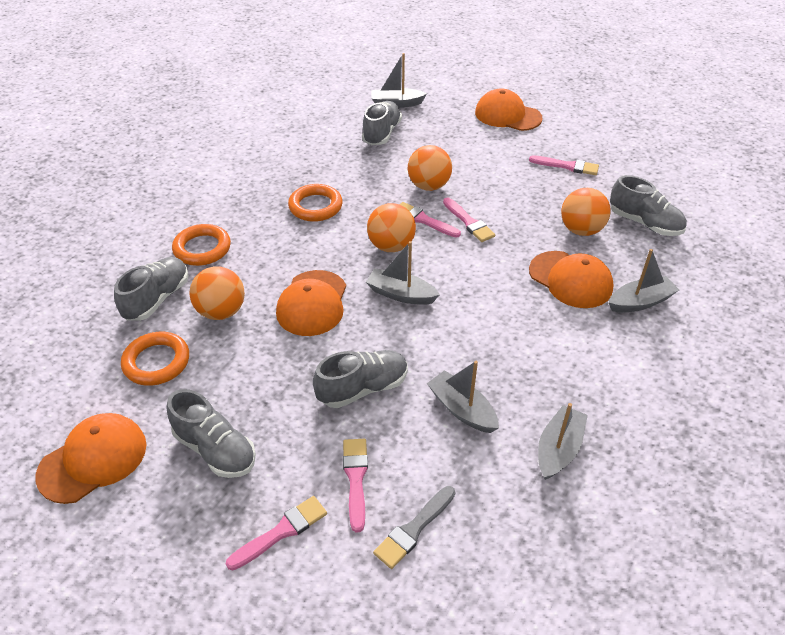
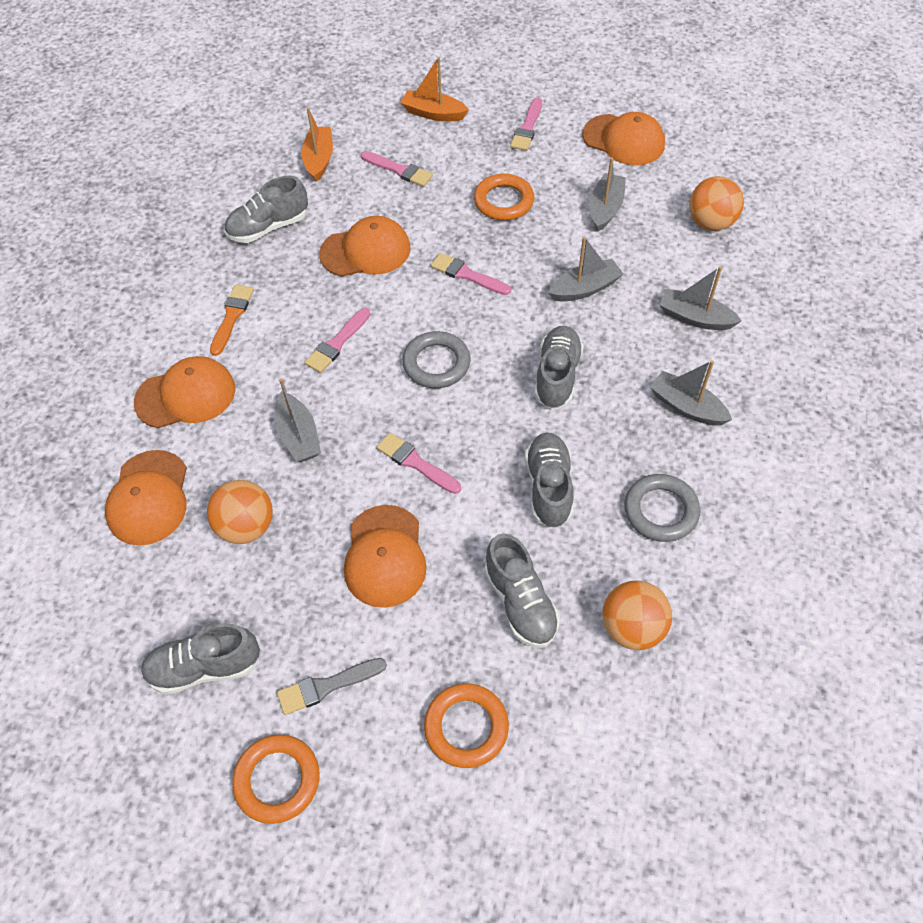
grey ring: none = 0 -> [402,331,470,388] [624,474,700,542] = 2
orange ball: [190,267,245,320] [367,203,416,252] [408,145,452,191] [561,188,611,236] = 4 -> [207,480,273,544] [602,581,672,650] [689,176,744,231] = 3
orange boat: none = 0 -> [301,108,333,182] [400,57,469,121] = 2
orange brush: none = 0 -> [210,284,254,356] = 1
orange cap: [35,413,146,504] [276,270,346,336] [475,88,542,131] [529,251,613,308] = 4 -> [105,450,187,546] [134,356,235,428] [319,216,411,277] [344,505,427,608] [582,112,665,165] = 5

